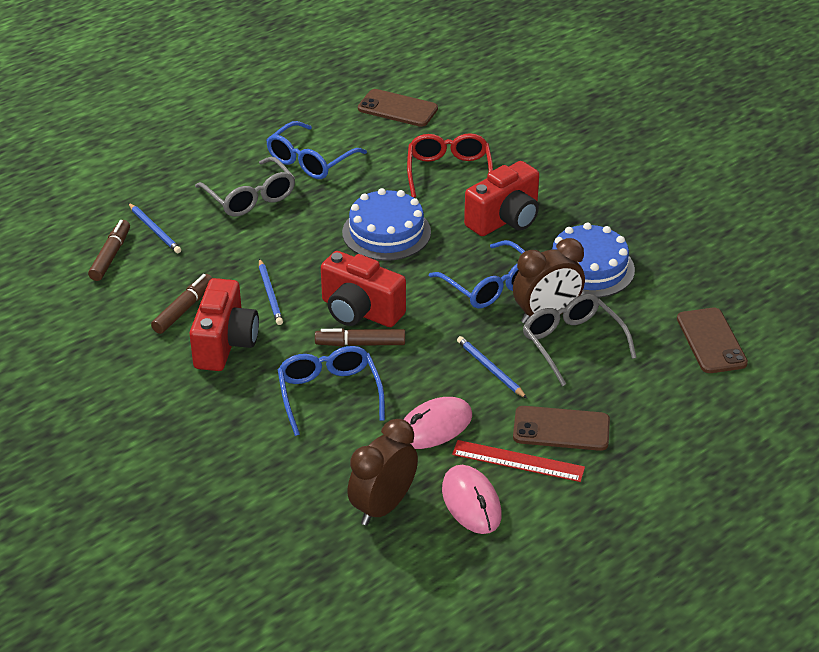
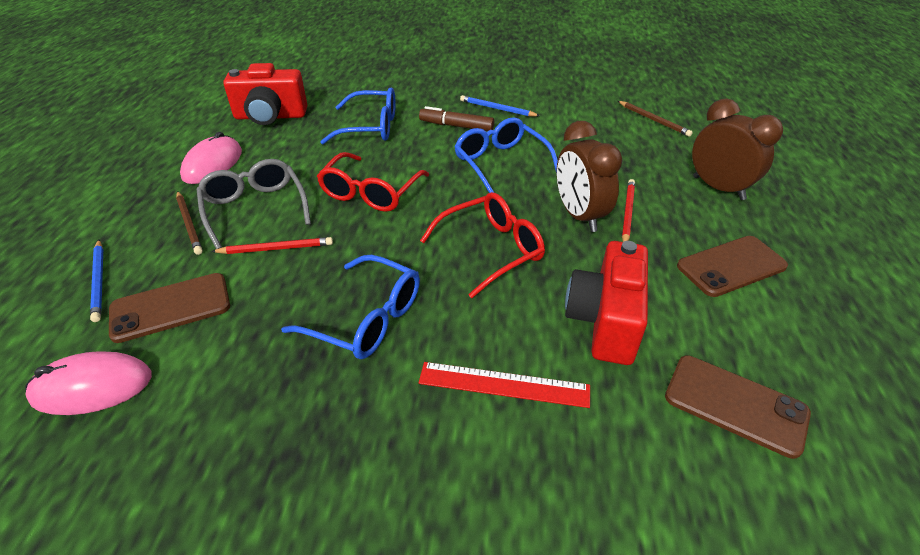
blue cake: [342,188,431,261] [552,223,635,298] = 2 -> none = 0
blue pencil: [128,203,181,253] [259,258,283,325] [457,336,527,398] = 3 -> [90,240,103,322] [460,95,540,117] = 2
brown marker: [88,220,130,281] [151,274,212,334] [315,329,405,346] = 3 -> [419,106,494,131] = 1
brown pencil: none = 0 -> [176,191,203,255] [618,101,693,137] = 2
grey glasses: [195,157,295,217] [523,294,637,386] = 2 -> [196,159,311,249] = 1
red camera: [190,278,259,371] [321,251,406,327] [464,161,539,236] = 3 -> [223,63,307,125] [565,241,648,365] = 2
red glasses: [407,133,493,198] = 1 -> [317,152,429,212] [420,192,545,298] = 2
red pencil: none = 0 -> [211,237,333,254] [622,179,635,242] = 2

